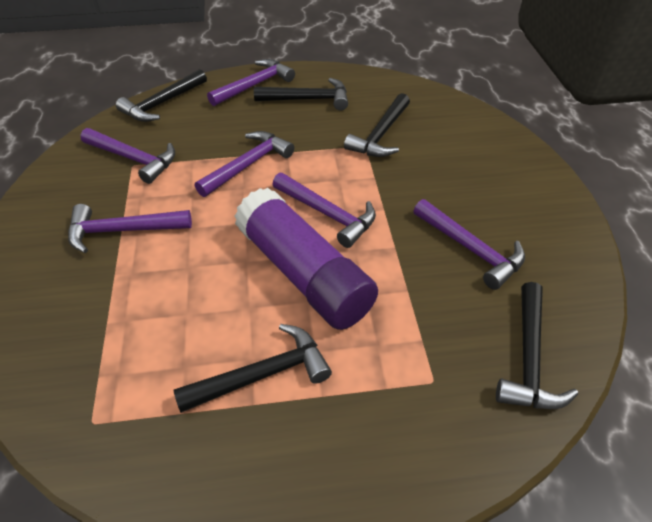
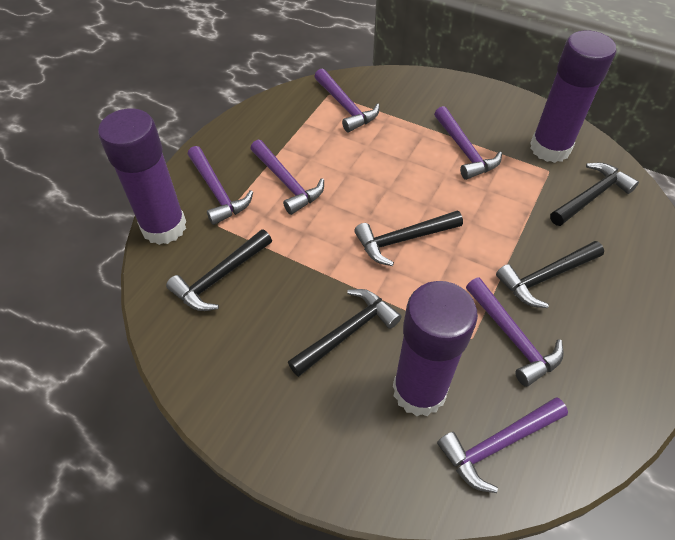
purple glue stick: [234,188,378,330] = 1 -> [98,108,186,245] [393,281,478,416] [530,30,616,163] = 3

